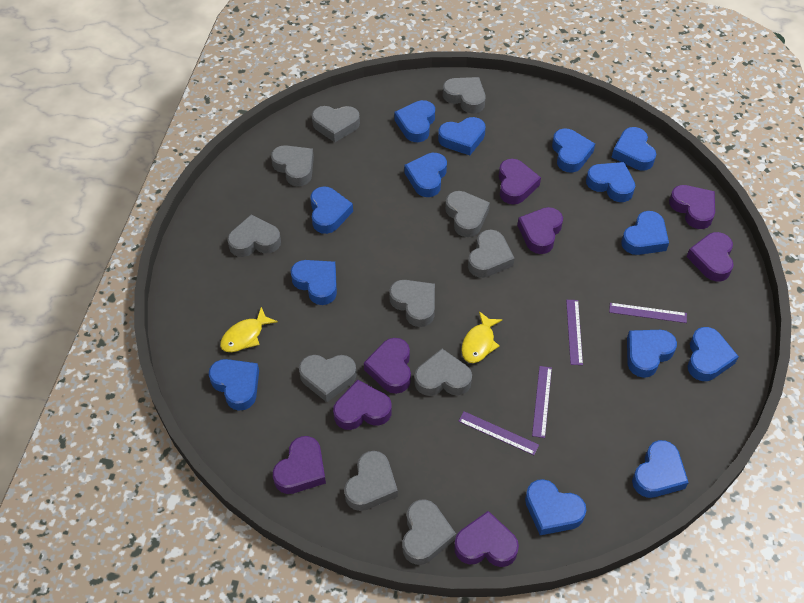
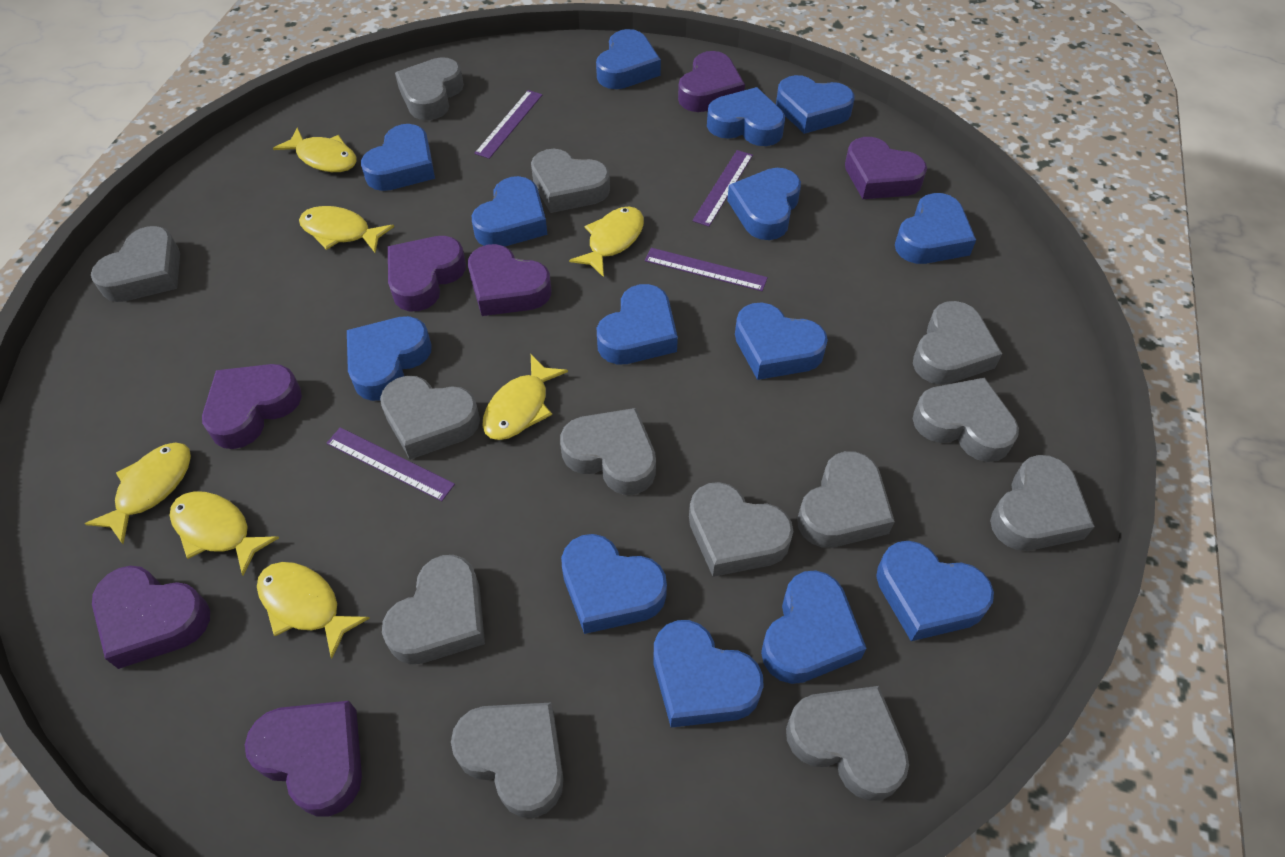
grey heart: [227,215,281,257] [271,145,314,186] [299,355,357,402] [312,106,360,142] [344,451,398,511] [389,280,435,327] [402,499,456,565] [414,349,472,396] [443,77,486,113] [445,191,490,237] [468,230,515,278] = 11 -> [91,226,180,302] [380,376,480,460] [382,555,485,664] [395,57,464,120] [451,703,564,818] [531,149,610,213] [560,408,656,495] [689,482,793,577] [786,686,909,801] [797,451,895,548] [913,301,1002,385] [913,378,1019,462] [990,455,1095,551] = 13
purple heart: [273,436,326,494] [333,380,392,430] [364,338,411,394] [454,511,519,567] [499,159,541,205] [517,207,563,254] [669,185,715,229] [687,232,734,281] = 8 -> [92,566,210,669] [202,364,302,449] [245,701,362,817] [388,236,466,311] [468,244,551,316] [678,51,745,112] [845,137,927,199] = 7
yellow fish: [220,307,278,352] [461,311,503,363] = 2 -> [85,443,191,544] [169,491,279,576] [257,562,370,659] [273,127,357,172] [299,206,394,253] [482,355,568,440] [569,207,644,277] = 7

